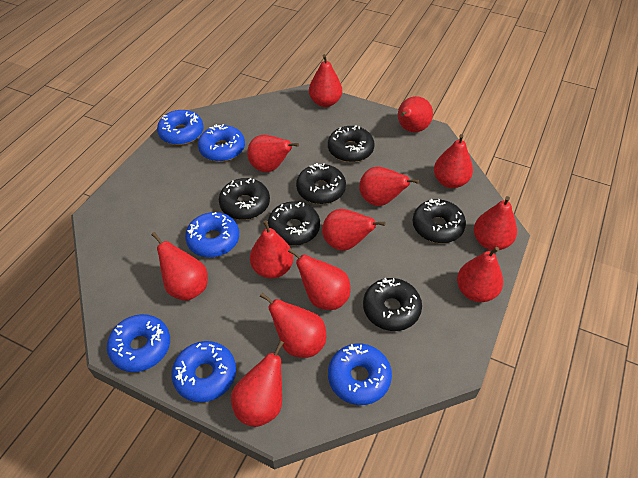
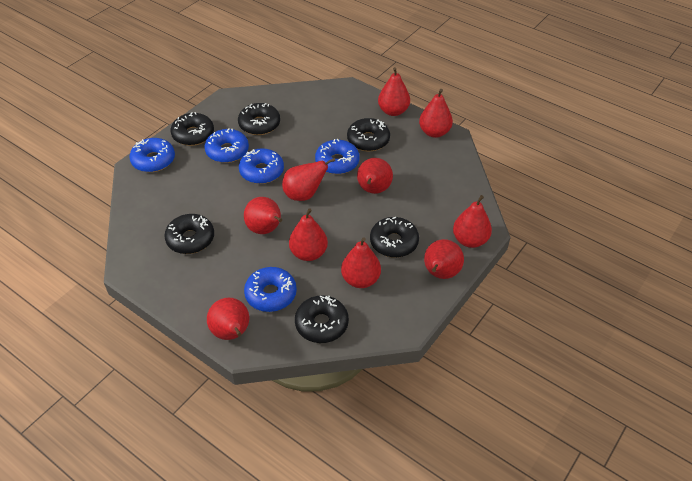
blue donut: [107,314,170,372] [157,110,204,145] [171,341,236,402] [185,212,239,257] [198,124,245,162] [328,343,392,405] = 6 -> [129,138,175,172] [204,128,249,163] [239,148,284,184] [244,267,297,312] [315,139,360,174] = 5
red pear: [151,232,208,301] [231,340,284,427] [247,135,299,172] [250,220,293,279] [260,293,326,358] [288,248,350,310] [309,54,342,107] [322,209,386,251] [359,167,419,206] [398,96,433,132] [434,134,473,188] [457,247,503,302] [474,196,517,250] = 13 -> [207,298,249,340] [244,197,282,234] [282,158,335,201] [289,208,328,261] [341,237,381,288] [357,158,393,194] [378,67,410,116] [419,89,453,138] [424,239,464,279] [453,195,492,248] = 10

